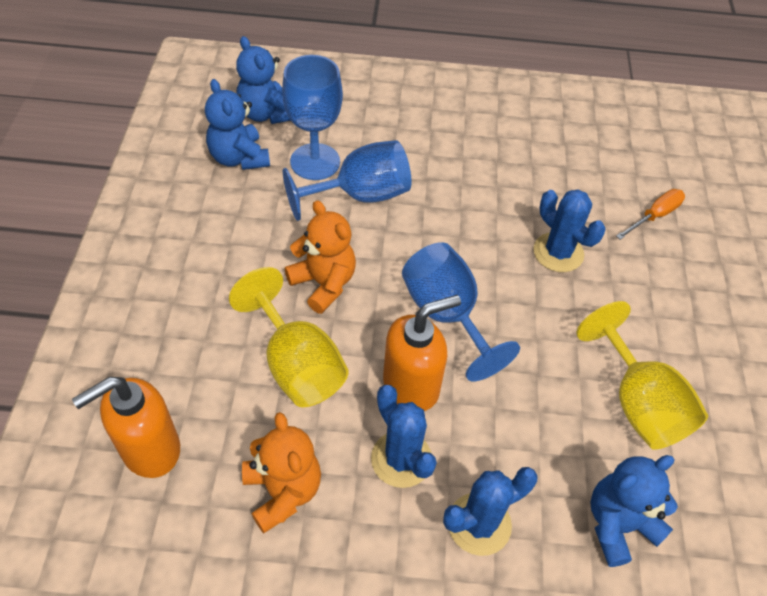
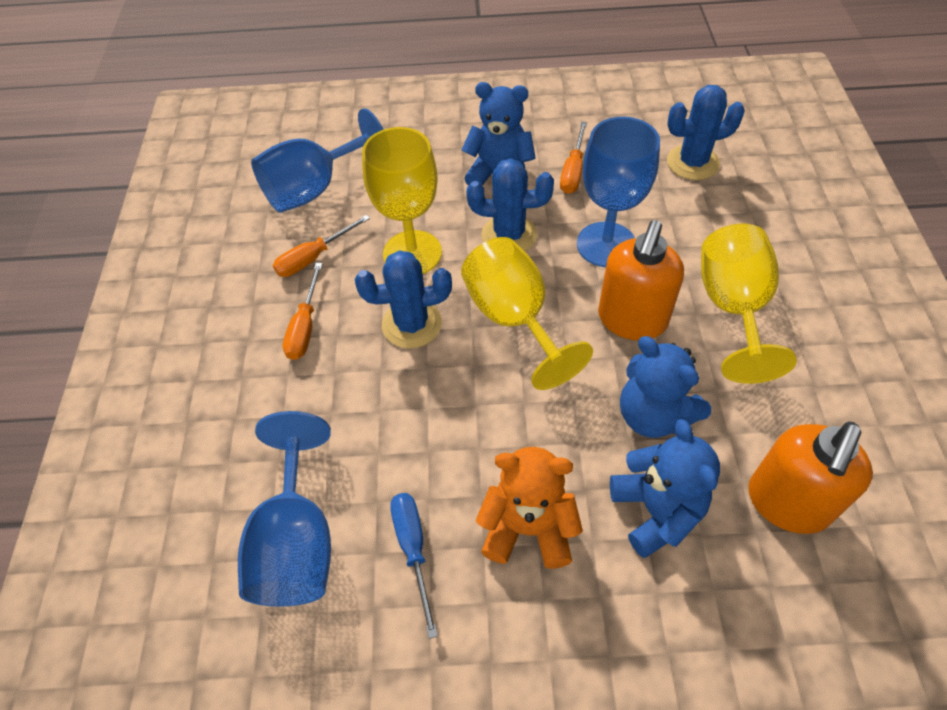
blue screwdriver: none = 0 -> [390,493,438,639] = 1
orange screwdriver: [616,189,685,240] = 1 -> [273,215,370,277] [283,263,323,360] [560,121,587,194] = 3
orange teddy bear: [242,412,321,533] [285,201,356,314] = 2 -> [476,447,583,569] = 1
yellow goblet: [229,267,349,407] [576,301,708,450] = 2 -> [362,127,442,274] [461,237,593,390] [701,224,797,384] = 3

